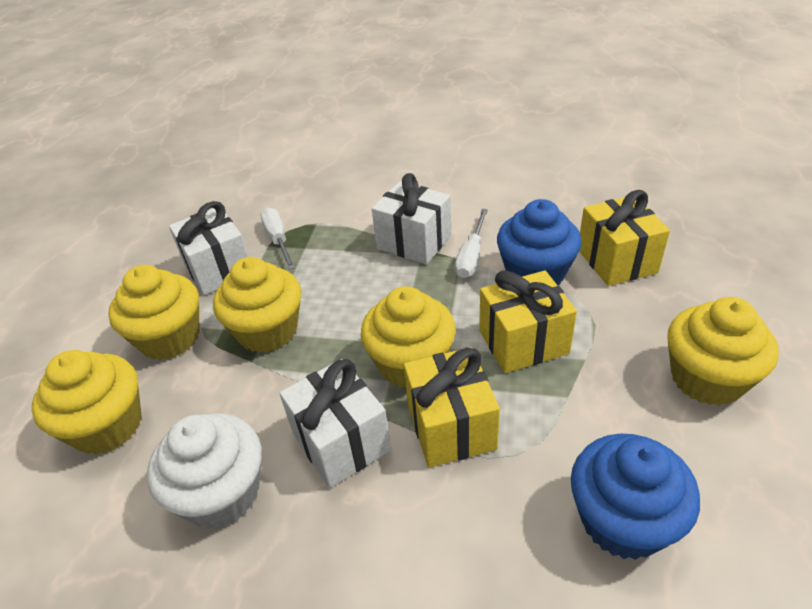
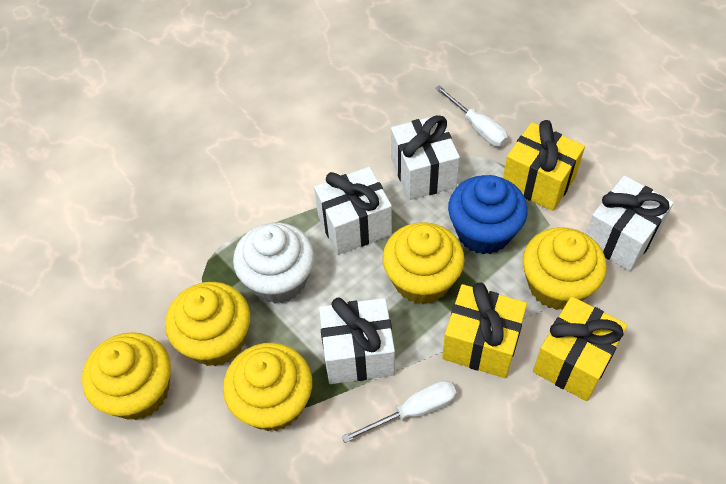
blue cupcake: [497,199,582,285] [571,434,700,560] = 2 -> [448,175,528,255] = 1
white gift: [169,201,248,295] [279,359,391,488] [372,173,451,264] = 3 -> [314,167,392,255] [319,297,395,384] [391,115,460,200] [586,175,674,271] = 4

